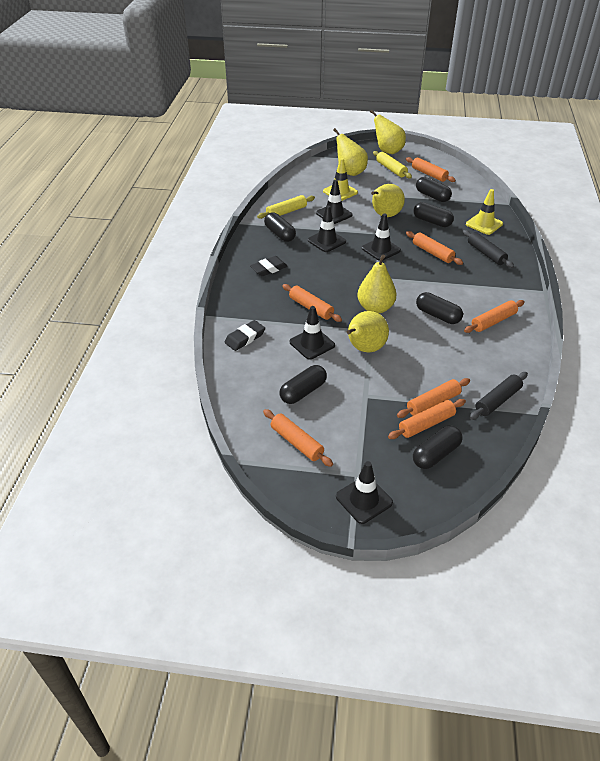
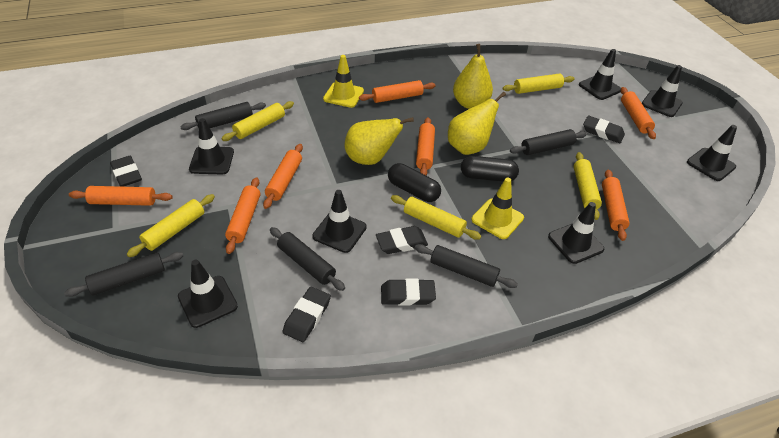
black capsule: [264,212,296,242] [279,365,327,404] [413,202,454,227] [413,426,463,469] [416,177,452,202] [416,292,463,324] = 6 -> [388,163,441,202] [461,156,519,182] = 2
black eraser: [225,320,265,351] [250,256,288,276] = 2 -> [110,156,142,187] [283,287,331,342] [376,226,428,254] [381,278,436,306] [583,116,625,143] = 5
black rolling pin: [463,230,514,268] [470,372,528,420] = 2 -> [64,252,183,297] [180,102,266,130] [270,227,345,291] [415,244,518,288] [510,129,587,155] = 5
black traffic cone: [290,306,335,360] [308,205,346,252] [316,179,353,224] [336,461,393,524] [362,214,401,261] = 5 -> [178,260,238,328] [189,118,234,175] [312,190,367,253] [548,202,604,264] [579,49,621,100] [642,65,683,117] [687,125,737,181] = 7
yellow pear: [333,128,368,176] [347,311,389,352] [357,254,397,313] [370,110,406,154] [371,184,405,217] = 5 -> [345,117,414,165] [448,92,506,155] [453,44,493,109] = 3
yellow rolling pin: [257,195,315,219] [373,151,412,179] = 2 -> [126,194,215,257] [221,101,294,141] [391,195,481,240] [503,73,575,94] [574,152,602,220] = 5

